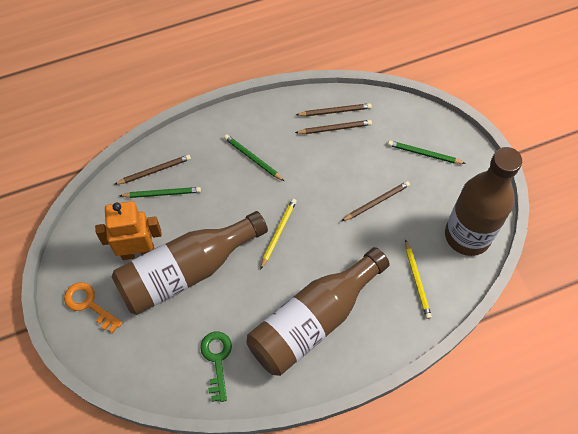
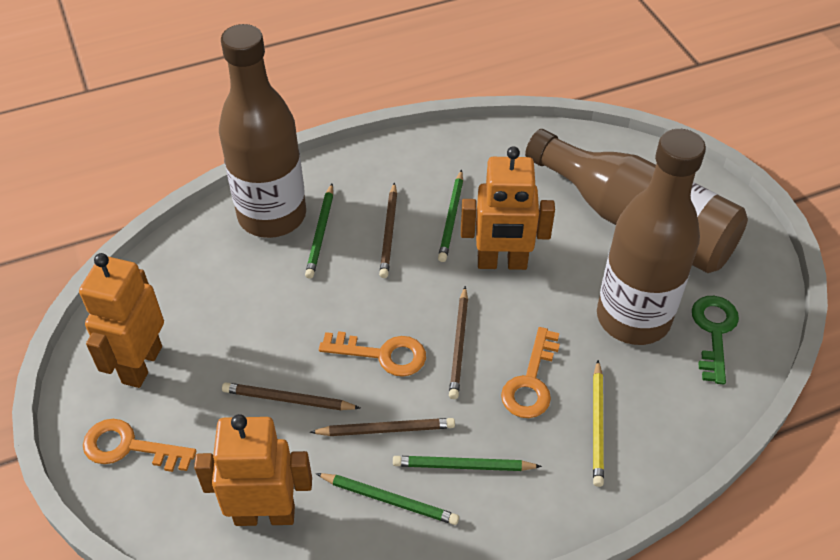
green pencil: [120,187,201,198] [224,134,284,181] [388,140,466,164] = 3 -> [305,184,333,279] [316,473,459,525] [393,456,542,471] [438,170,463,262] = 4
orange key: [64,282,123,333] = 1 -> [83,419,197,472] [319,331,426,377] [501,327,560,418] = 3
orange robot: [95,201,162,260] = 1 -> [79,253,164,388] [194,414,312,526] [461,146,555,270] = 3
yellow pencil: [260,199,297,270] [405,239,432,319] = 2 -> [593,360,604,487] = 1

